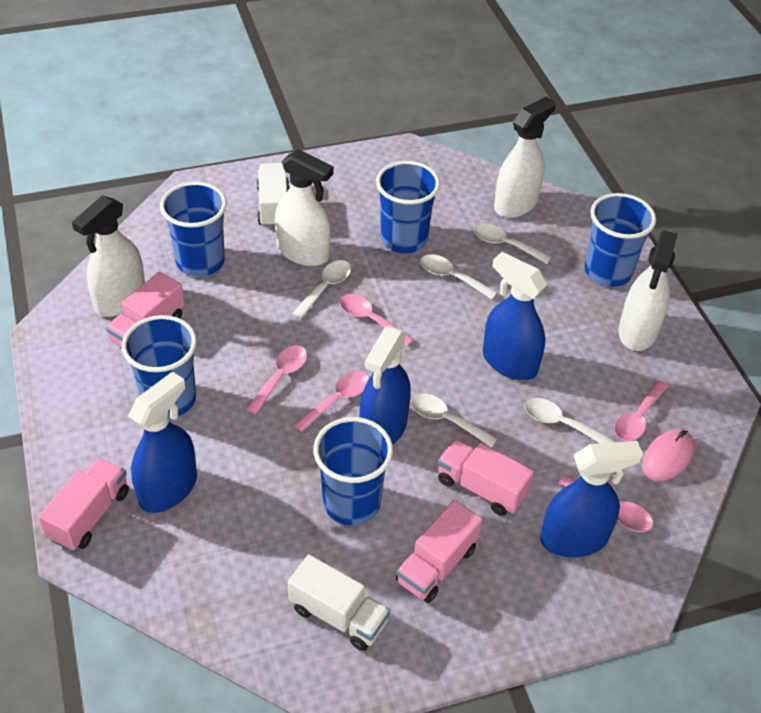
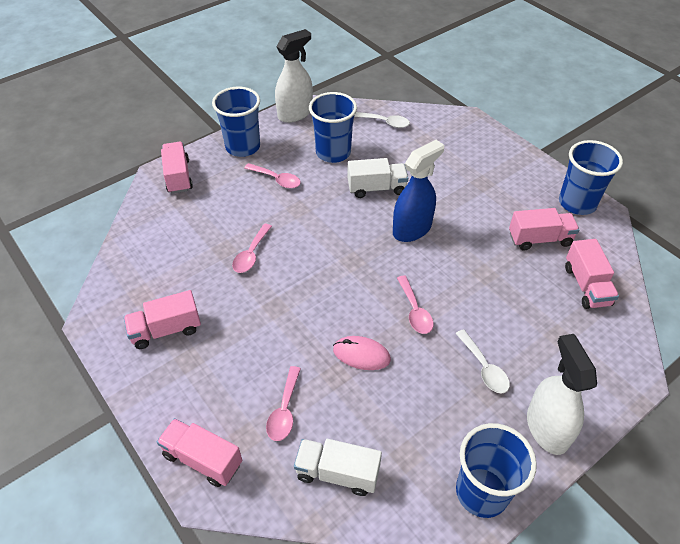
blue cup: [122,315,197,418] [160,182,227,277] [313,417,393,525] [376,161,440,253] [585,193,656,287] = 5 -> [212,87,260,157] [309,92,357,163] [456,423,537,518] [559,140,623,215] = 4
blue spray bottle: [128,371,197,513] [359,326,411,444] [483,252,547,380] [540,441,643,557] = 4 -> [393,140,444,242] = 1
pink spoon: [246,345,307,414] [293,371,369,432] [339,294,414,346] [559,475,653,532] [614,380,669,441] = 5 -> [232,224,272,273] [244,163,301,188] [266,366,301,441] [397,275,433,334] = 4
pink truck: [39,457,129,551] [106,272,185,347] [396,500,483,603] [438,439,534,516] = 4 -> [124,290,201,349] [157,418,242,487] [161,142,193,194] [509,208,579,250] [565,239,619,309] = 5
white spoon: [292,260,351,319] [411,393,497,448] [420,254,498,299] [474,224,551,264] [524,398,615,443] = 5 -> [354,112,410,128] [455,329,510,394] = 2
white spray bottle: [72,195,145,317] [275,149,334,266] [494,97,556,218] [618,230,678,351] = 4 -> [275,29,313,123] [527,334,597,455] = 2

